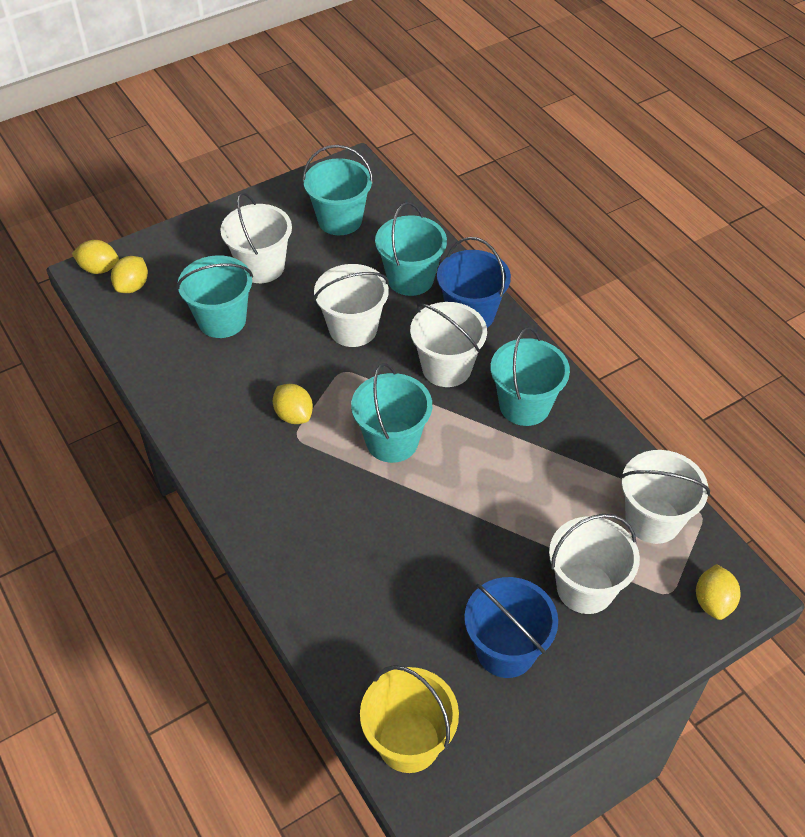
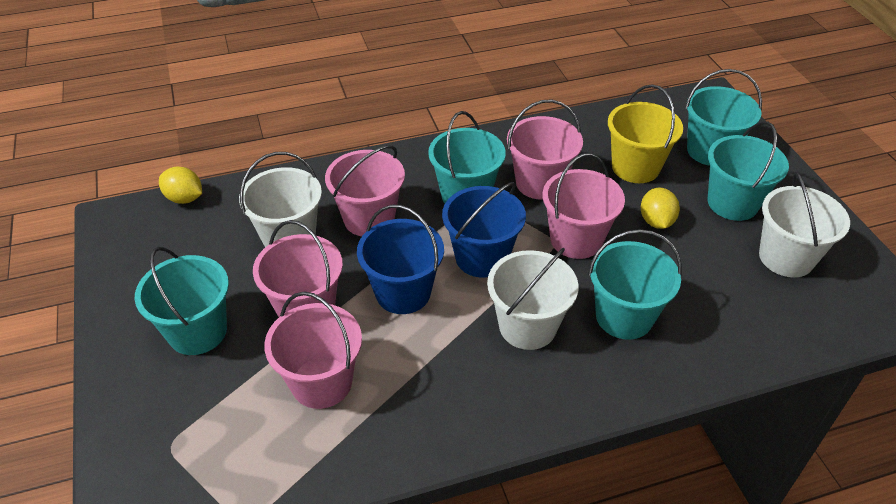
pink bucket: none = 0 -> [253,220,343,317] [264,291,362,409] [325,145,405,236] [507,100,583,200] [543,153,625,259] = 5
white bucket: [220,192,292,283] [314,264,389,347] [410,302,487,387] [549,514,640,614] [620,450,710,544] = 5 -> [239,152,322,247] [487,248,579,350] [759,172,850,277] = 3
yellow lemon: [72,240,119,274] [111,256,148,293] [273,384,313,424] [696,564,740,620] = 4 -> [159,167,202,204] [641,188,680,229] = 2

